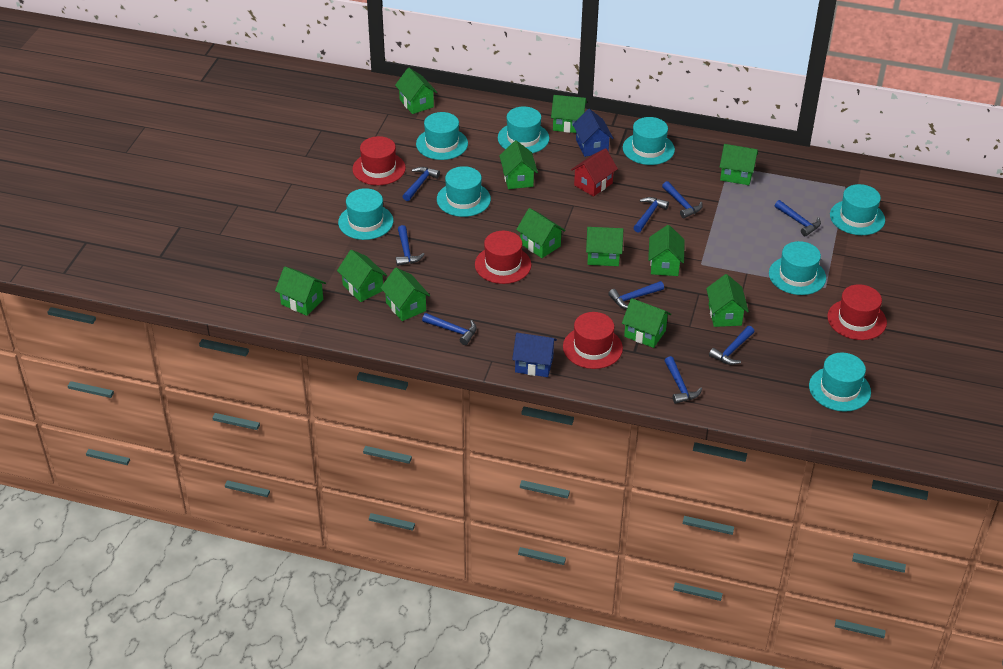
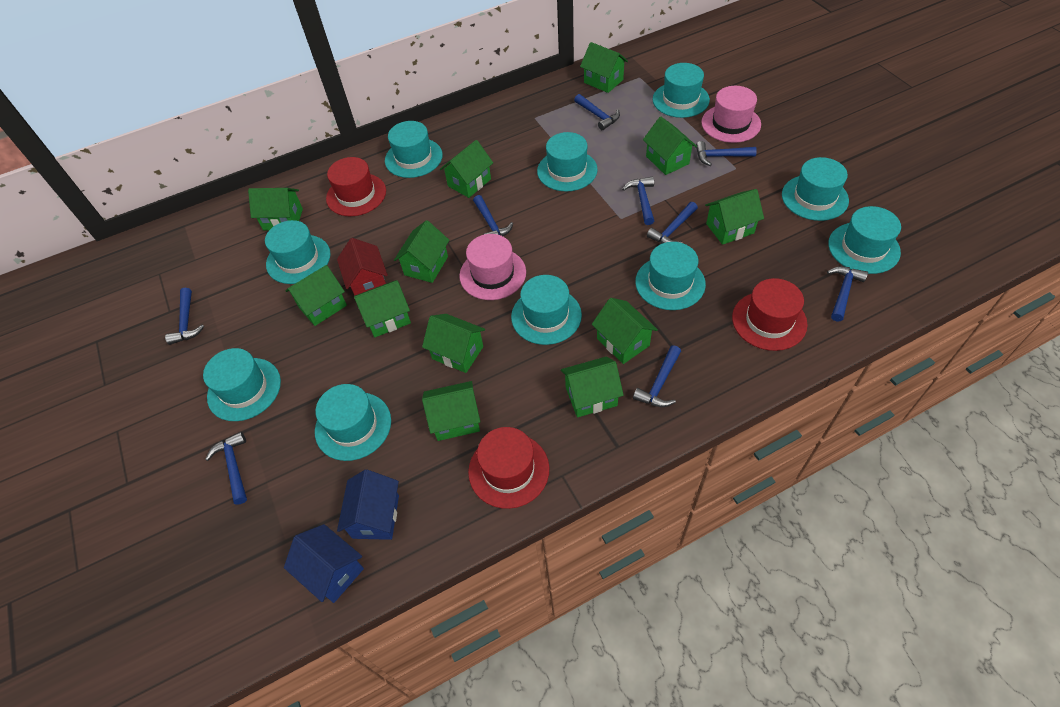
pink hat: none = 0 -> [459,234,526,300] [701,86,761,143] = 2
red hat: [352,136,406,185] [475,231,531,284] [563,312,623,369] [827,284,887,340] = 4 -> [326,157,386,216] [468,427,549,509] [732,278,808,351] = 3
turquoise hat: [338,188,393,240] [416,112,468,160] [437,166,491,217] [498,106,549,153] [623,117,675,165] [769,241,826,295] [809,353,871,412] [830,184,885,235] = 8 -> [203,348,281,421] [265,220,330,284] [315,384,391,461] [385,121,443,178] [511,275,582,345] [537,132,598,191] [635,242,706,310] [653,63,710,118] [782,157,849,221] [828,206,901,274] = 10

